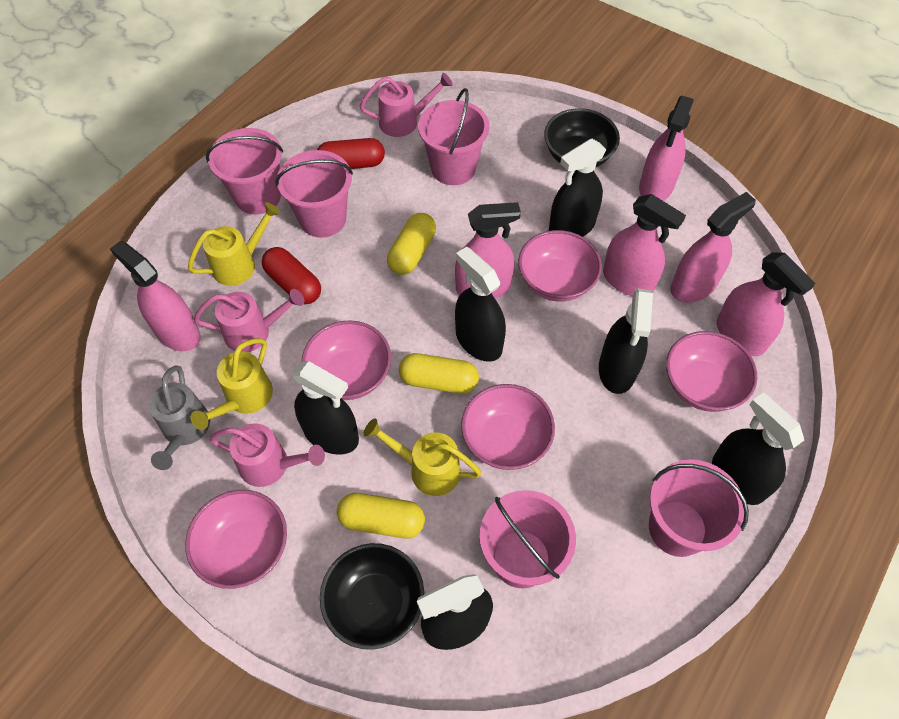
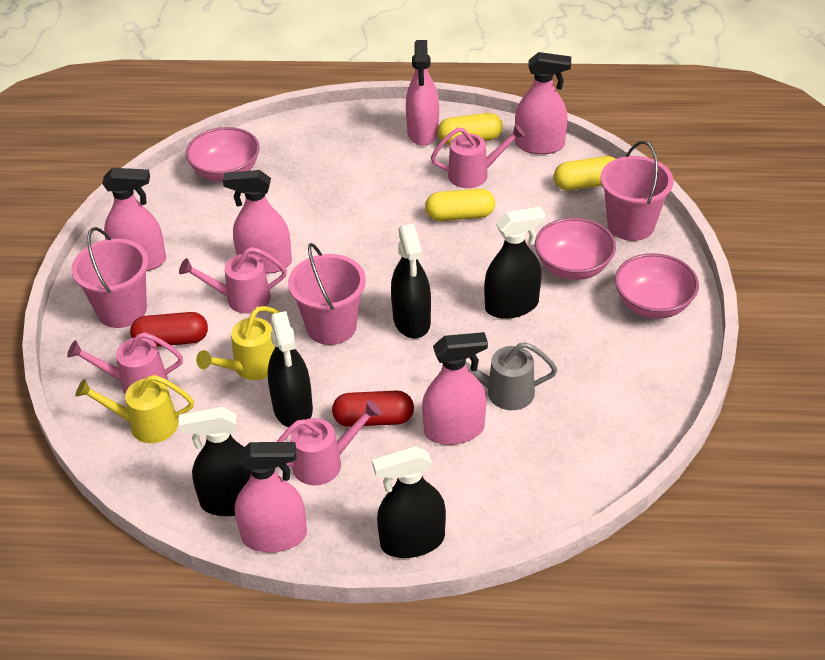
black bowl: [320,543,424,650] [544,108,620,168] = 2 -> none = 0
black spray bottle: [292,361,359,455] [417,574,493,650] [455,247,506,362] [549,139,606,237] [599,288,653,394] [712,392,804,505] = 6 -> [179,407,251,516] [268,311,313,427] [372,446,446,558] [391,224,431,338] [484,207,546,319] = 5
pink bowl: [185,490,287,589] [302,320,391,400] [461,384,555,470] [518,230,602,302] [666,331,757,412] = 5 -> [186,127,260,182] [535,218,616,280] [615,253,699,319] = 3
pink bucket: [206,128,283,215] [275,150,353,238] [418,88,489,185] [480,490,576,588] [649,460,749,557] = 5 -> [71,227,149,328] [288,243,366,345] [601,141,674,241] = 3
pink watering can: [194,289,304,352] [209,423,325,487] [360,73,453,137] = 3 -> [67,332,183,394] [179,247,287,314] [277,400,382,485] [431,124,525,188] = 4
yellow watering can: [188,202,280,286] [191,338,273,430] [364,418,482,496] = 3 -> [75,375,194,443] [196,306,280,380] = 2

